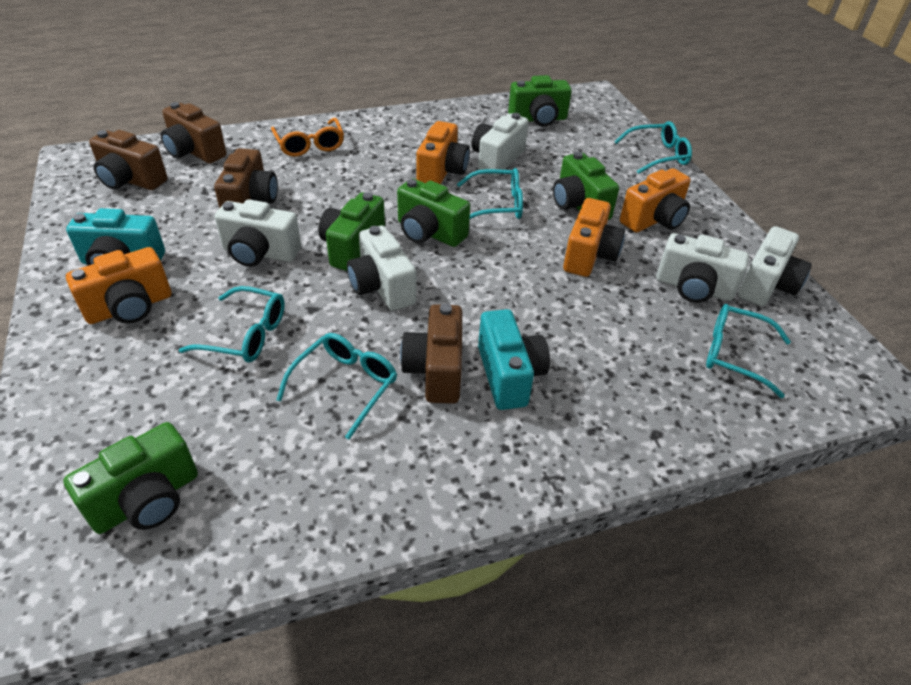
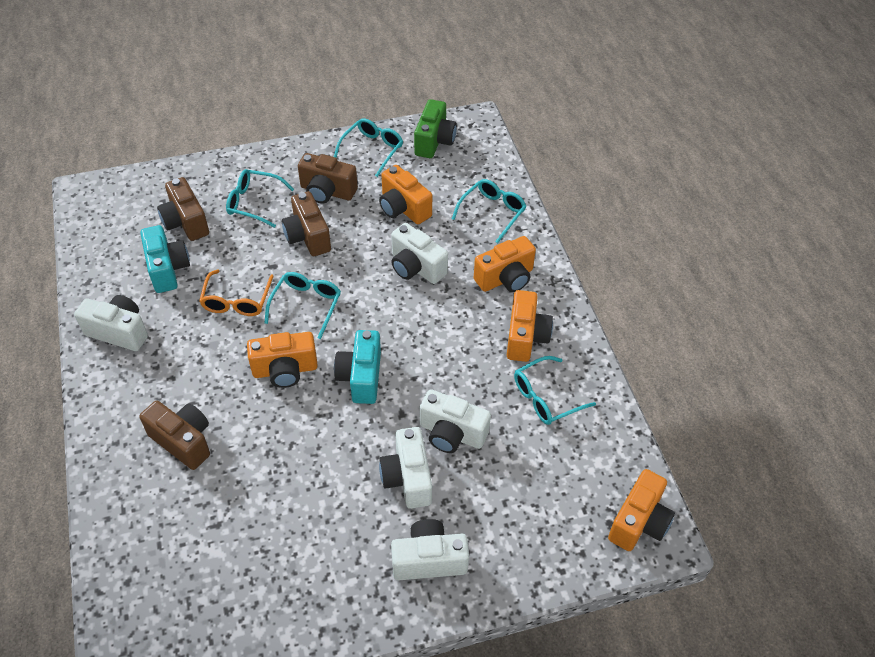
green camera: [63,422,198,534] [318,192,385,271] [397,178,470,247] [508,75,572,126] [553,152,619,220] = 5 -> [414,99,457,158] = 1
orange camera: [66,247,171,324] [416,121,470,184] [563,198,625,277] [620,168,691,233] = 4 -> [247,332,318,388] [379,165,432,224] [474,236,536,292] [507,290,553,362] [608,469,675,551] = 5

